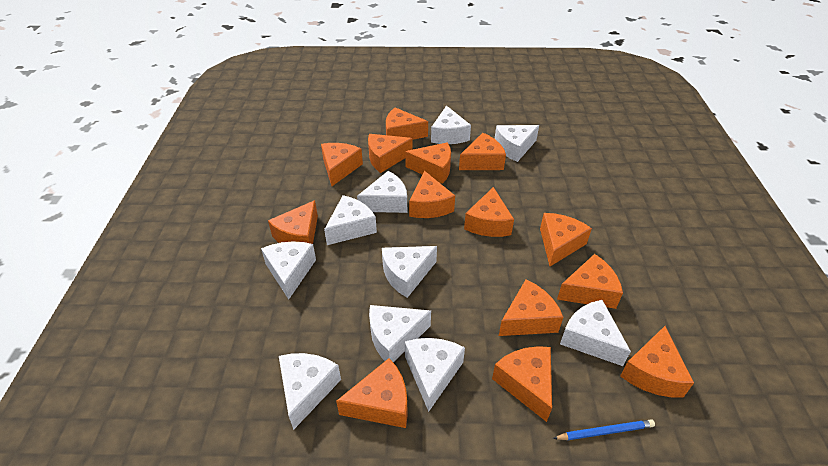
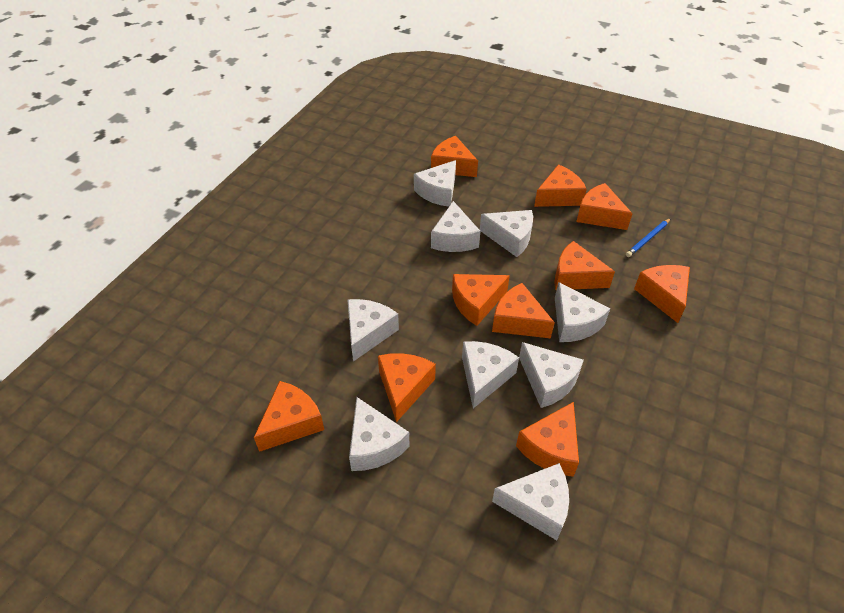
orange cheese: [268,200,318,244] [321,143,363,186] [336,358,408,428] [368,134,413,173] [386,108,428,140] [405,142,451,184] [409,171,455,218] [459,133,506,170] [464,187,514,237] [492,346,552,422] [499,279,563,336] [540,213,592,266] [557,254,623,309] [620,326,694,397] = 14 -> [254,381,324,452] [378,353,436,422] [431,136,478,177] [452,274,510,326] [492,283,555,338] [516,402,579,477] [534,164,587,207] [554,241,615,290] [576,183,633,230] [634,265,690,323] = 10
white cheese: [261,241,316,299] [279,353,341,430] [324,195,377,245] [357,171,407,213] [369,305,431,362] [382,246,437,298] [405,338,465,412] [431,105,471,144] [495,125,539,162] [560,300,631,366] = 10 -> [347,299,399,362] [349,397,410,471] [414,160,456,207] [431,201,480,252] [462,341,519,408] [480,210,533,257] [492,463,569,540] [519,342,584,408] [555,282,610,342] = 9

